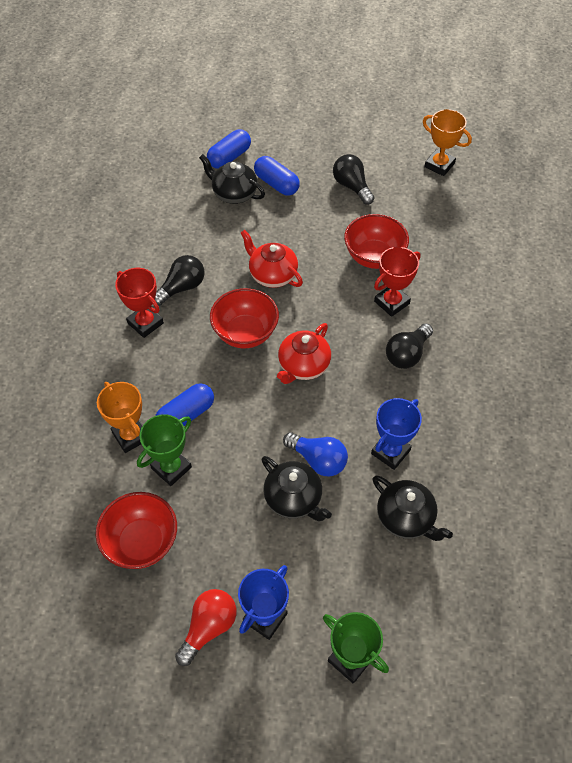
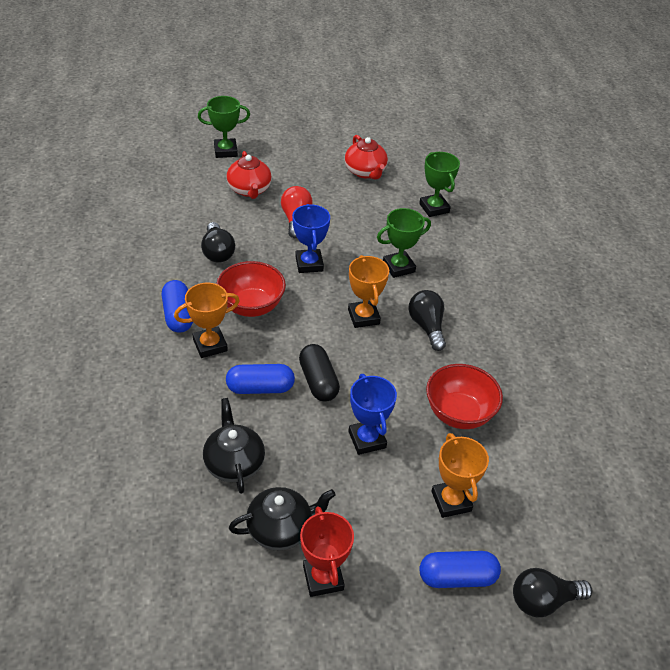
black capsule: none = 0 -> [299,344,340,402] = 1
black teapot: [199,154,265,204] [261,456,332,521] [373,475,453,541] = 3 -> [203,398,265,494] [229,487,336,551] = 2
blue light bulb: [283,432,348,477] = 1 -> none = 0
green trophy: [137,414,192,486] [323,612,389,684] = 2 -> [198,96,250,158] [377,208,431,278] [419,152,460,217] = 3
orange trophy: [97,382,143,453] [423,109,472,176] = 2 -> [174,283,239,358] [348,255,389,328] [431,433,489,518] = 3
red bowl: [96,492,177,569] [210,288,279,348] [344,214,409,269] = 3 -> [216,261,286,317] [426,364,503,429] = 2
red trophy: [115,268,164,338] [374,247,421,317] = 2 -> [300,506,354,597] = 1

